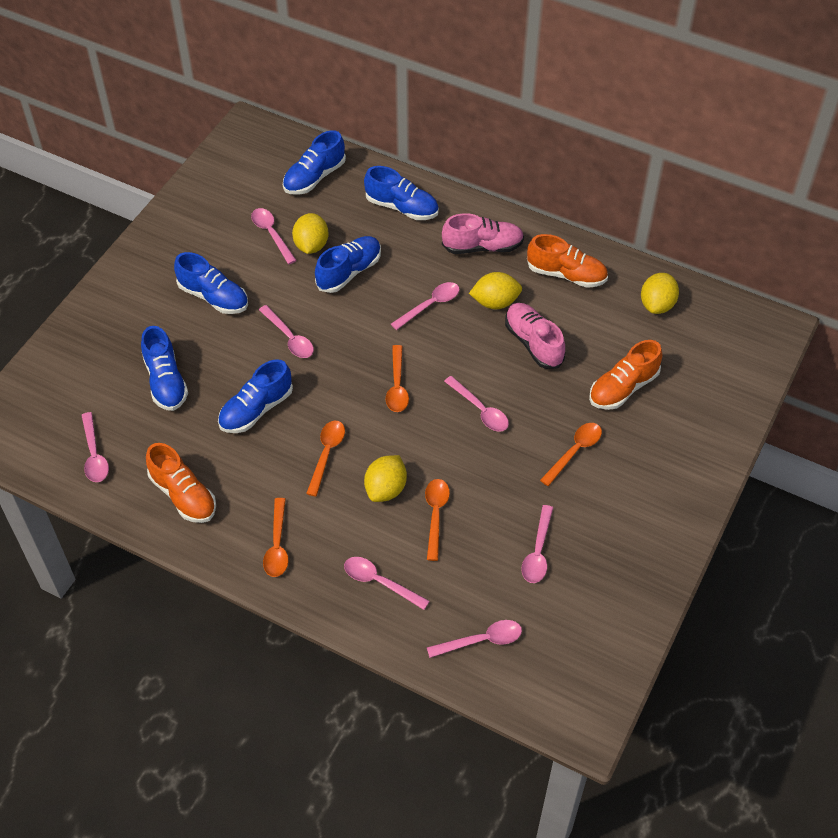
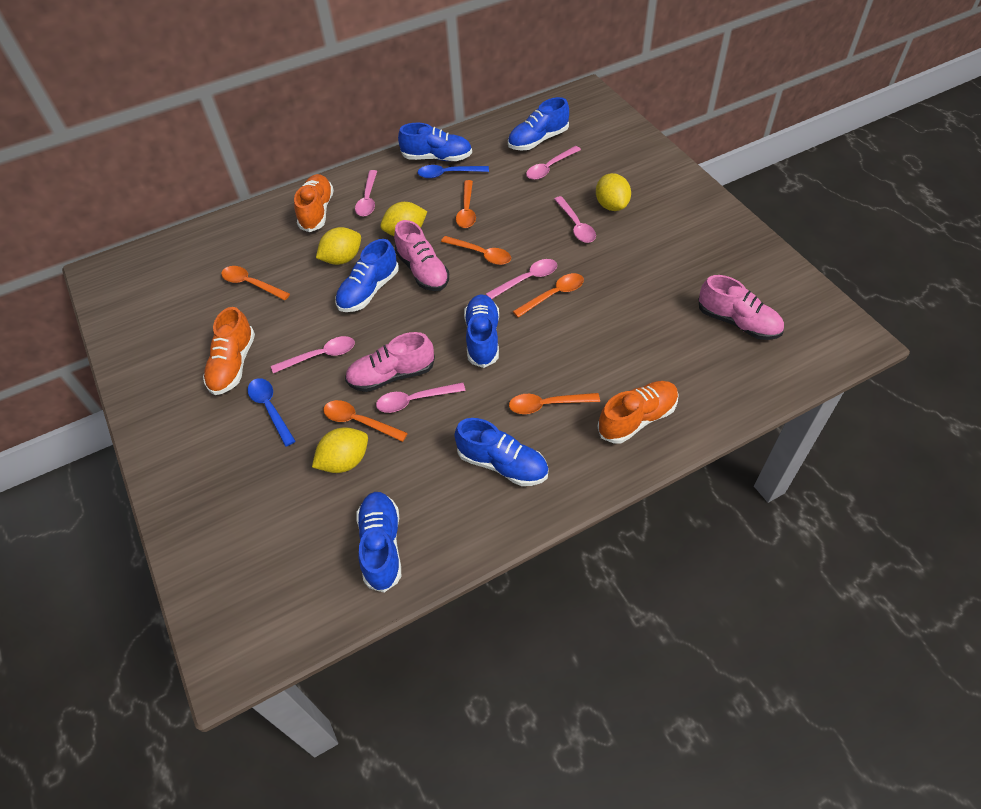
blue spoon: none = 0 -> [248,378,295,447] [417,165,489,178] = 2
orange spoon: [263,498,288,577] [306,421,345,496] [386,345,409,412] [425,479,450,561] [540,423,602,486] = 5 -> [221,266,290,300] [323,400,408,442] [441,236,511,265] [456,180,476,228] [509,393,600,414] [513,273,584,317] = 6
pink shoe: [442,213,524,254] [505,303,565,369] = 2 -> [345,332,435,392] [394,220,449,291] [699,275,784,340] = 3
pink spoon: [81,412,109,482] [251,208,297,264] [259,305,314,358] [344,557,430,610] [391,282,459,330] [426,620,522,658] [444,376,509,432] [521,505,553,583] = 8 -> [271,336,355,373] [355,170,377,216] [376,382,466,413] [486,259,557,299] [526,146,581,180] [554,196,596,243] = 6

